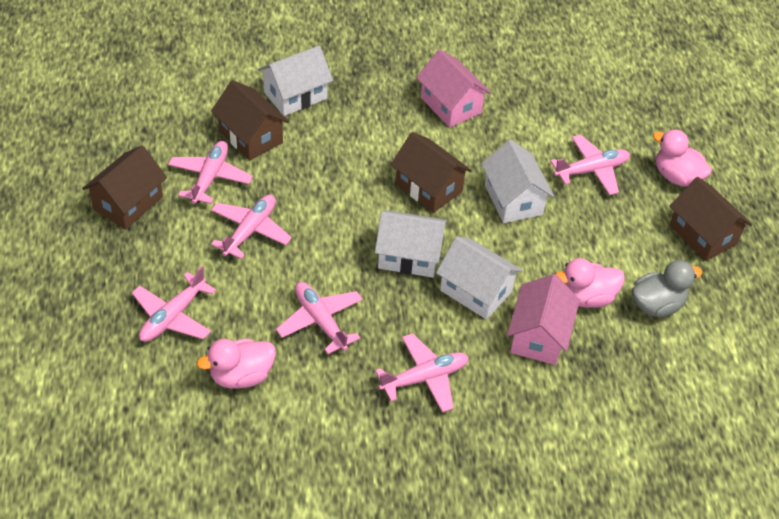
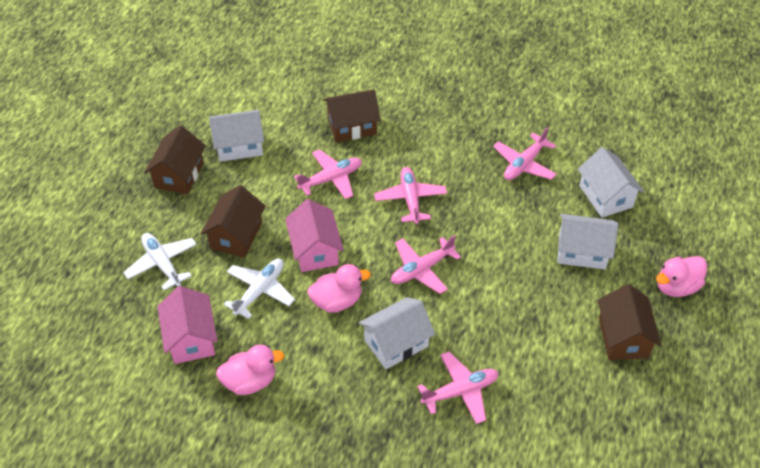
grey duck: [632,260,702,317] = 1 -> none = 0
pink plane: [132,266,216,342] [168,141,253,204] [211,195,292,259] [276,282,363,354] [375,333,469,413] [550,135,630,195] = 6 -> [294,149,362,199] [374,167,447,224] [391,235,461,294] [417,351,499,424] [493,127,557,180] = 5
white plane: none = 0 -> [123,233,197,290] [224,259,295,319] = 2

